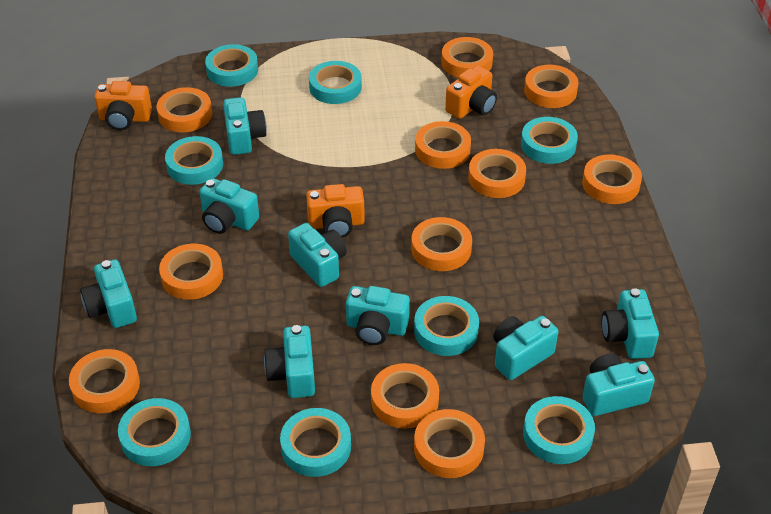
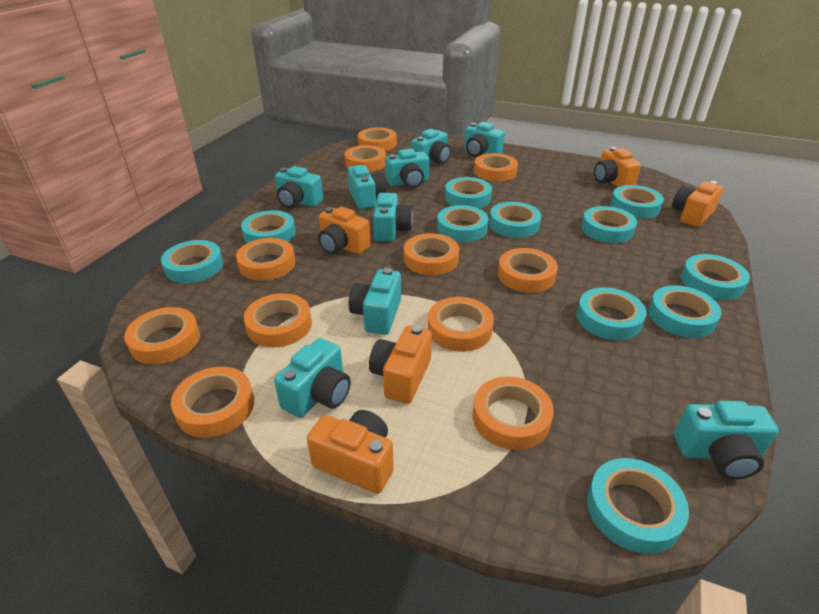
orange camera: [94,81,152,130] [306,184,365,238] [445,66,497,119] = 3 -> [307,410,394,494] [318,207,371,255] [369,325,432,404] [594,147,641,187] [672,181,723,227] = 5
turquoise tape: [118,398,191,466] [165,136,223,185] [205,44,258,87] [280,408,351,477] [309,61,362,104] [414,296,479,356] [521,117,578,164] [523,396,595,464] = 8 -> [161,240,223,283] [241,210,296,243] [437,205,488,242] [445,177,492,208] [489,202,541,238] [577,287,647,340] [581,206,637,243] [587,458,689,554] [611,185,664,218] [648,285,722,338] [681,254,750,300] = 11

